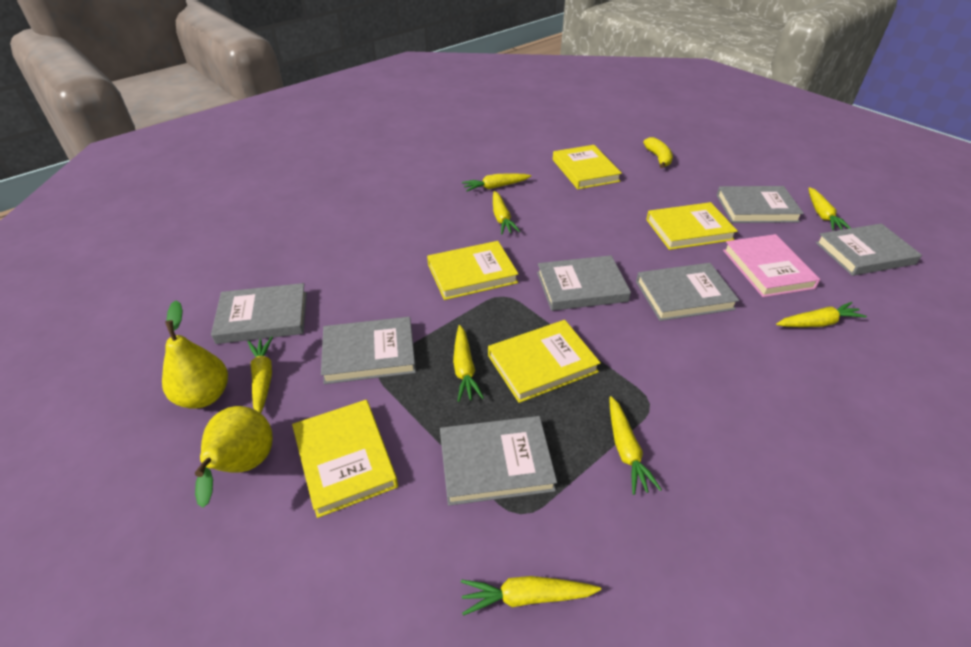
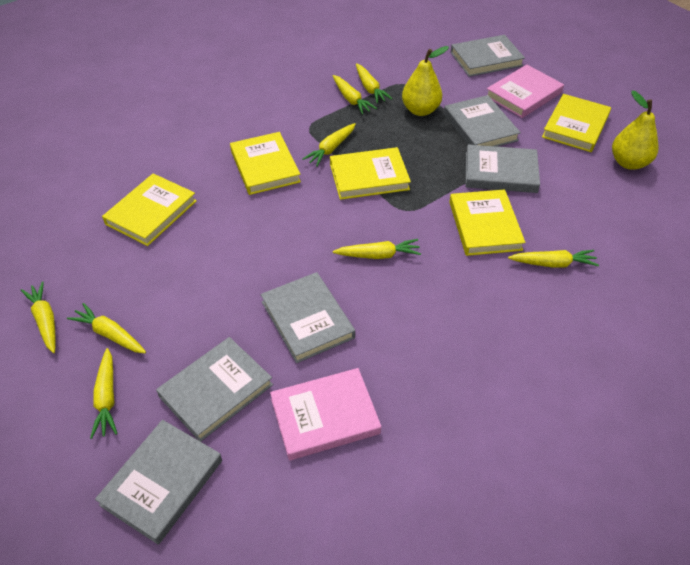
grey book: [211,283,307,344] [321,317,416,384] [440,416,557,506] [537,255,631,311] [636,263,739,321] [716,186,804,223] [816,223,922,276] = 7 -> [95,420,222,545] [156,337,273,442] [261,272,355,363] [444,95,521,147] [451,35,525,77] [466,144,540,193] = 6
pink book: [723,234,821,297] = 1 -> [270,368,381,460] [487,65,564,118] = 2
yellow banana: [643,137,673,168] = 1 -> none = 0

